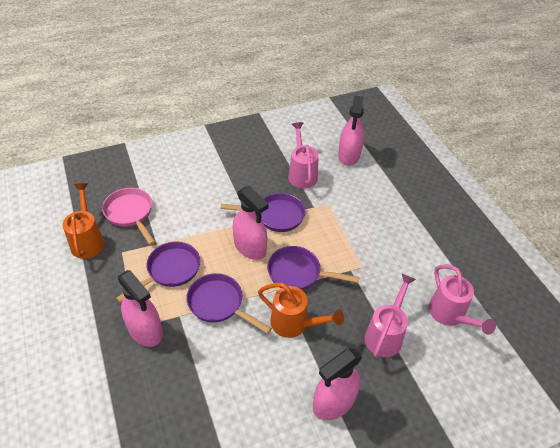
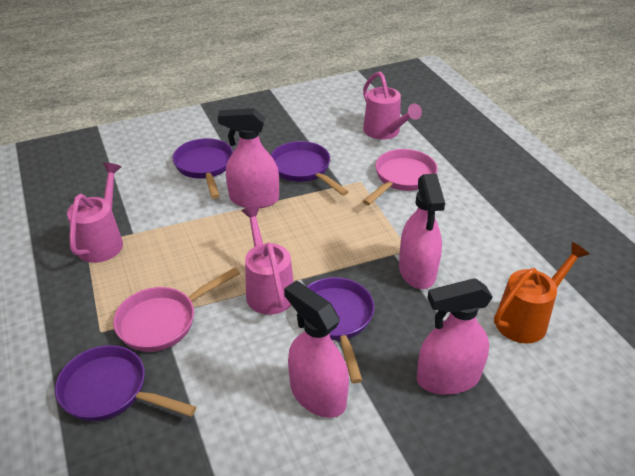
orange watering can: [63,183,105,259] [258,283,344,338] = 2 -> [494,242,590,344] = 1
pink pan: [102,188,155,245] = 1 -> [113,268,240,352] [363,149,438,205] = 2

